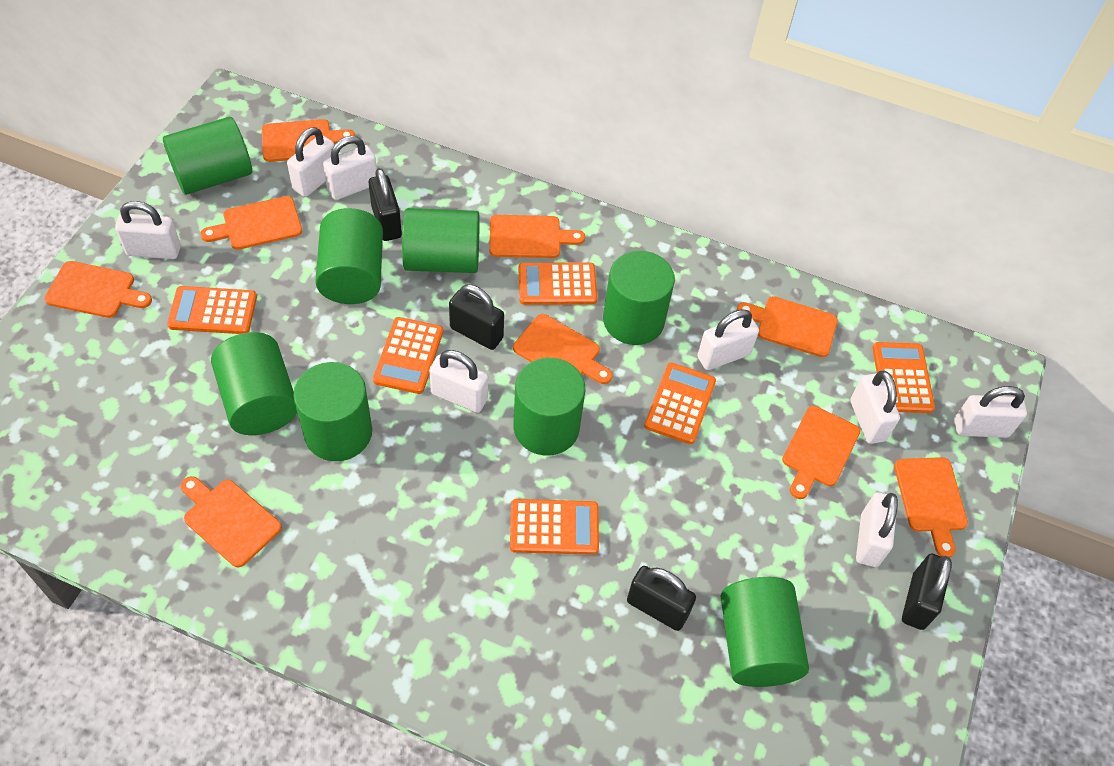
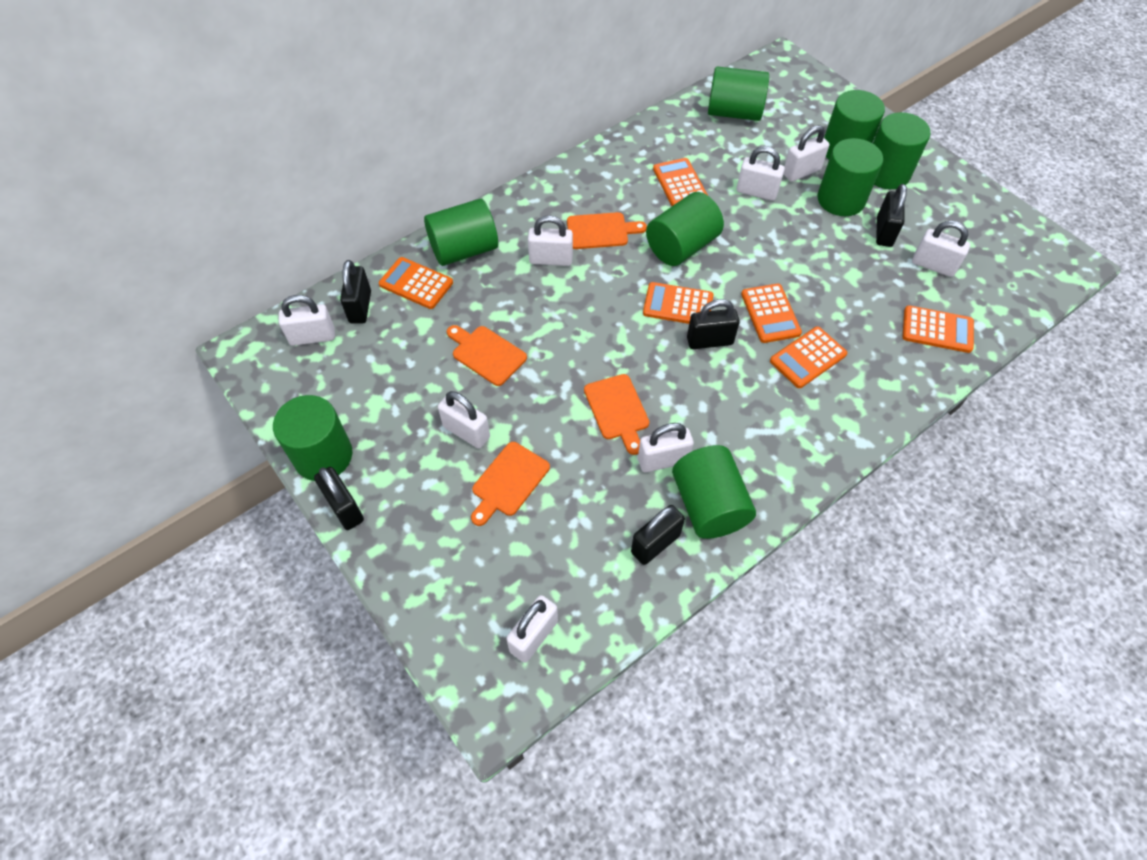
black padlock: [369,168,402,241] [449,284,504,350] [627,566,696,631] [902,553,952,630] = 4 -> [314,467,364,530] [340,260,371,324] [631,505,685,565] [687,299,740,349] [876,184,907,247] = 5
orange cutting board: [44,261,152,318] [180,476,282,568] [201,196,302,250] [262,119,355,162] [490,215,585,258] [513,314,613,384] [737,296,838,357] [782,406,860,499] [894,457,968,558] = 9 -> [447,325,527,386] [471,442,550,526] [567,212,647,249] [584,374,649,455] = 4

